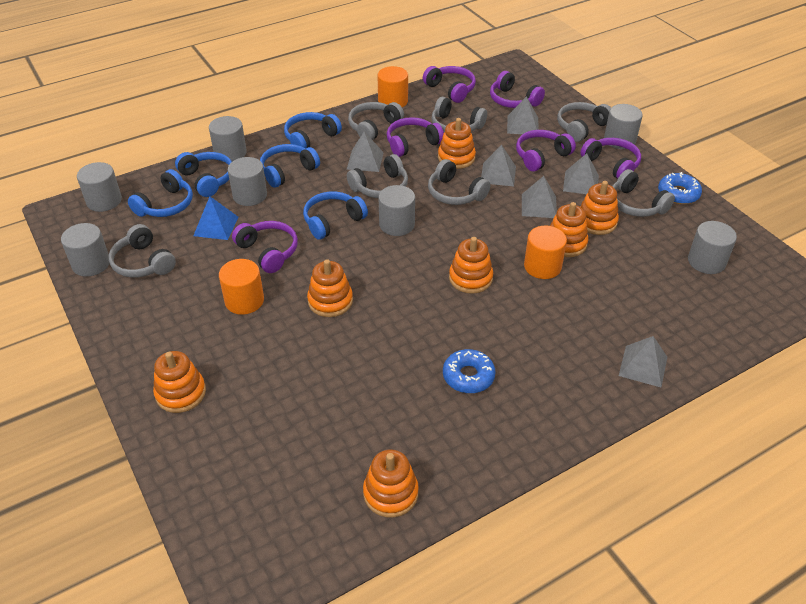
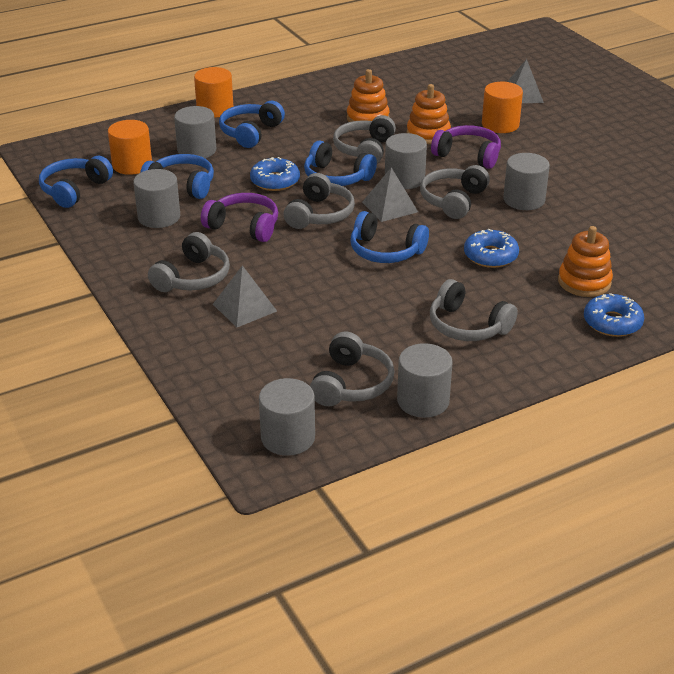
blue donut: [443,349,496,393] [658,172,702,204] = 2 -> [250,157,300,191] [464,229,519,268] [584,293,644,337] = 3
blue pyramid: [193,196,238,240] = 1 -> none = 0
grey cylinder: [61,223,109,277] [77,162,122,212] [209,116,247,162] [228,157,267,206] [379,185,415,236] [604,104,643,149] [688,221,737,274] = 7 -> [133,169,180,228] [174,106,216,158] [259,378,315,456] [385,133,427,189] [397,343,453,418] [503,153,550,210] = 6
grey headphones: [108,224,176,278] [347,154,408,198] [348,102,404,140] [428,159,490,205] [432,97,487,132] [557,102,611,142] [612,169,675,217] = 7 -> [148,232,230,292] [284,173,355,229] [310,331,395,406] [333,115,396,164] [420,165,490,219] [430,279,518,341] = 6
grey pyramid: [346,131,384,172] [481,145,516,186] [507,96,539,134] [522,176,557,218] [563,153,599,194] [619,336,667,387] = 6 -> [213,265,277,327] [362,167,418,222] [507,59,544,103] = 3
orange stacking toy: [153,351,206,413] [307,259,353,317] [363,449,419,518] [438,118,476,169] [449,237,493,294] [550,202,588,257] [580,181,619,235] = 7 -> [347,69,390,122] [407,84,451,144] [558,226,613,297] = 3
purple headphones: [232,221,298,273] [387,117,444,157] [423,66,476,103] [490,71,545,108] [516,130,576,171] [580,138,641,179] = 6 -> [201,193,278,242] [431,125,501,169] = 2

